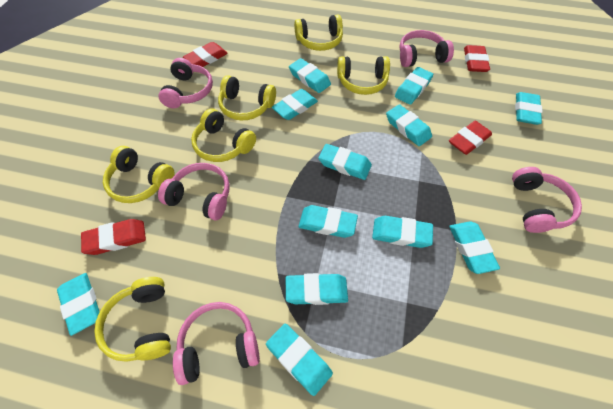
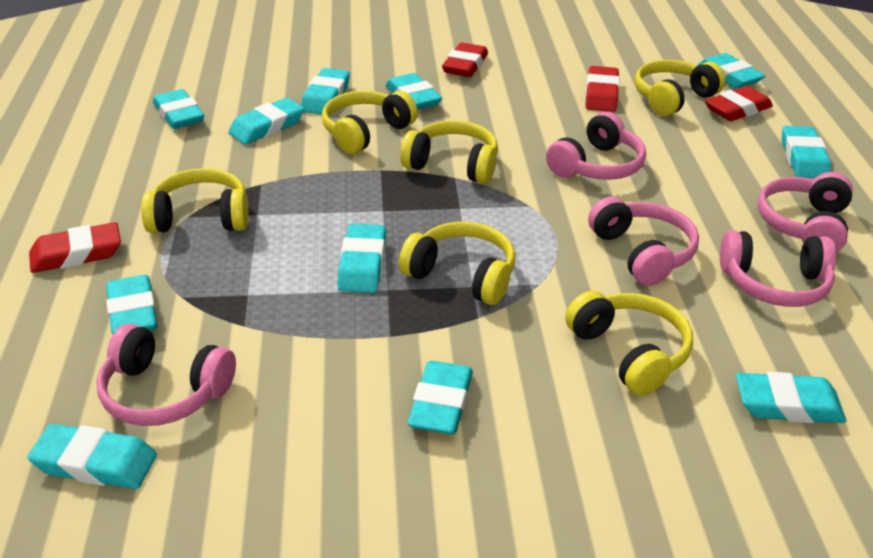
turquoise eraser: [57,273,100,336] [266,324,333,396] [272,89,318,120] [286,273,348,305] [289,58,331,93] [298,205,358,238] [318,144,372,180] [372,216,433,248] [386,104,432,146] [395,67,433,105] [449,221,500,274] [515,92,543,125] = 12 -> [27,424,157,489] [106,275,157,334] [153,89,204,129] [228,98,304,144] [301,68,350,115] [337,223,386,293] [385,73,442,110] [408,361,473,434] [698,53,765,89] [736,372,846,423] [782,126,831,179] = 11

